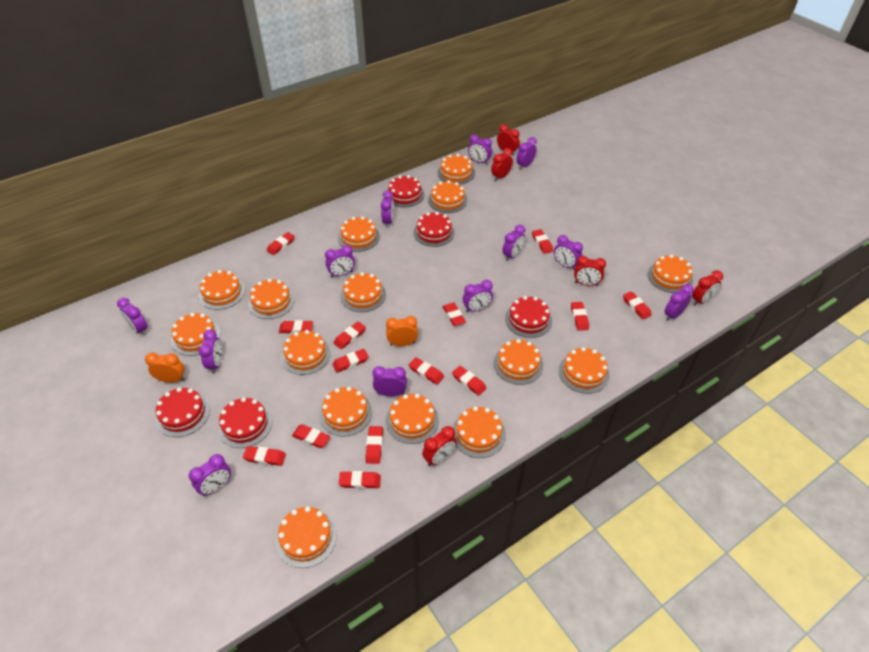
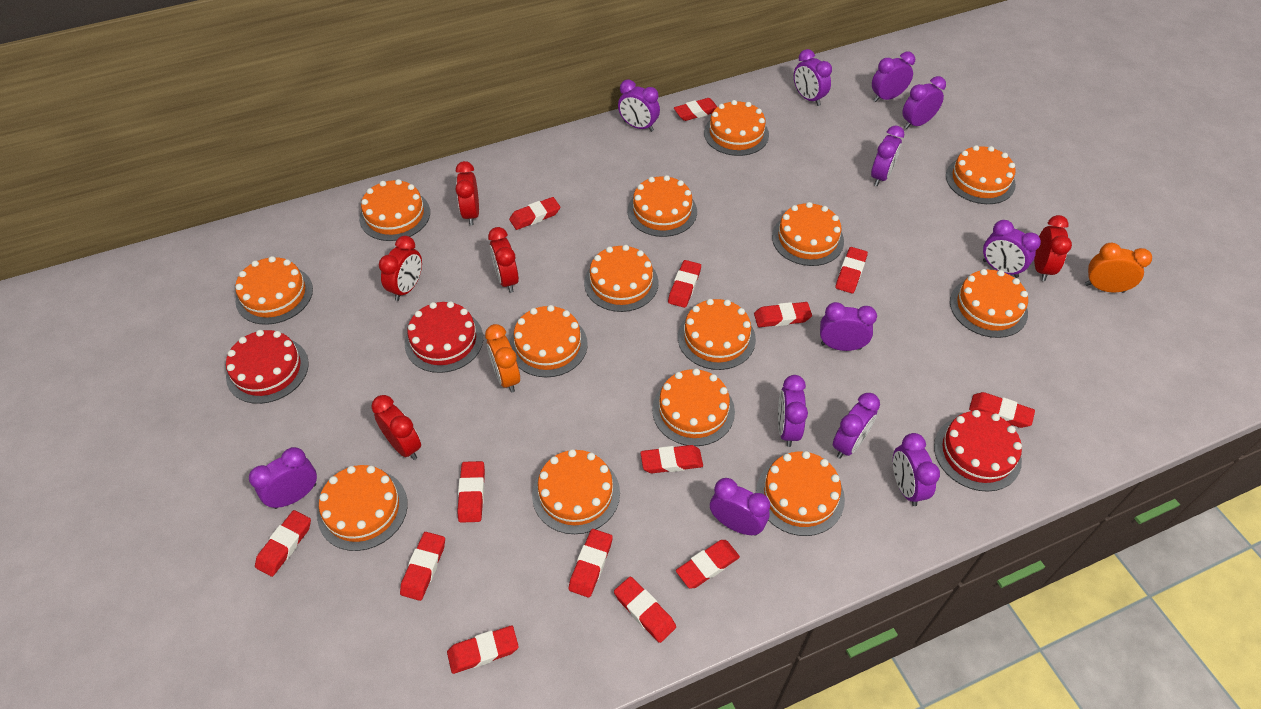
orange cake: [171,313,220,356] [199,270,245,310] [248,279,295,319] [275,507,337,568] [281,330,331,375] [319,387,372,437] [338,216,380,252] [340,272,386,312] [386,394,439,444] [428,180,468,213] [438,154,475,184] [452,406,506,458] [493,339,543,385] [559,347,610,394] [648,255,693,293] = 15 -> [235,256,313,325] [317,465,408,551] [359,179,430,241] [510,305,588,377] [532,449,620,534] [584,245,659,312] [627,175,697,237] [652,368,735,446] [678,299,756,370] [704,100,769,156] [756,451,845,536] [772,202,844,266] [946,145,1016,204] [950,269,1028,338] = 14
red cake: [155,387,210,437] [218,397,272,448] [386,175,425,207] [414,212,455,247] [505,296,552,338] = 5 -> [226,330,309,404] [405,301,483,373] [934,410,1022,492] = 3

